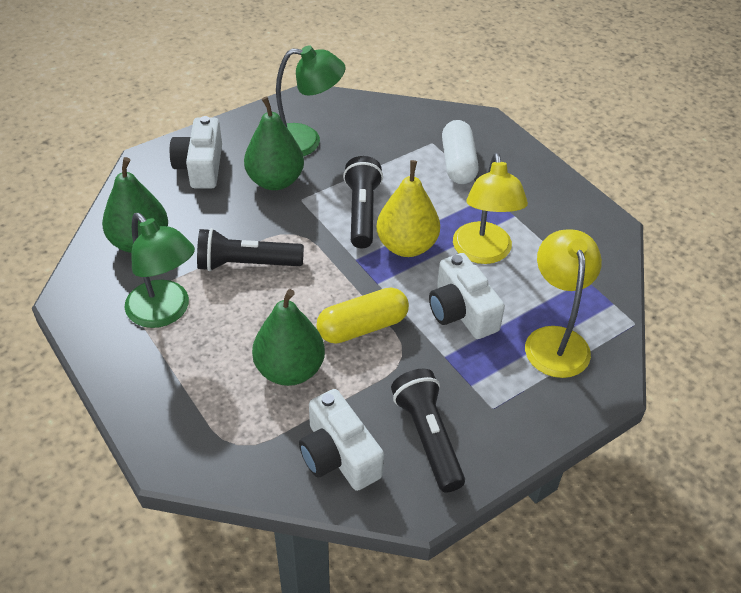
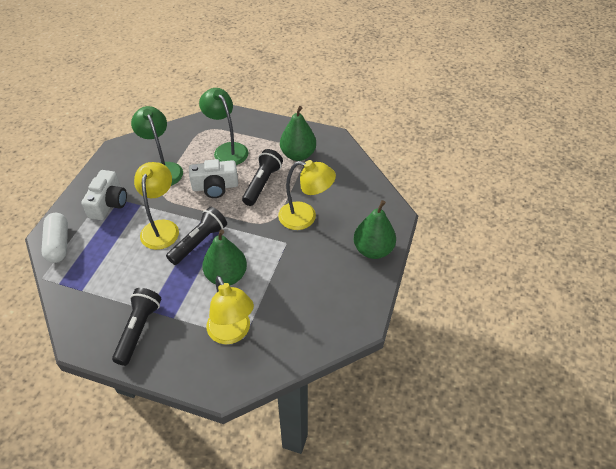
white camera: [170,116,222,188] [299,389,384,491] [429,253,505,339] = 3 -> [81,170,127,220] [189,159,238,198] = 2
yellow capsule: [317,288,409,343] = 1 -> none = 0
yellow lamp: [453,153,528,264] [525,229,602,378] = 2 -> [134,162,179,250] [207,276,254,344] [278,160,336,230] = 3
yellow pear: [377,160,440,257] = 1 -> none = 0

